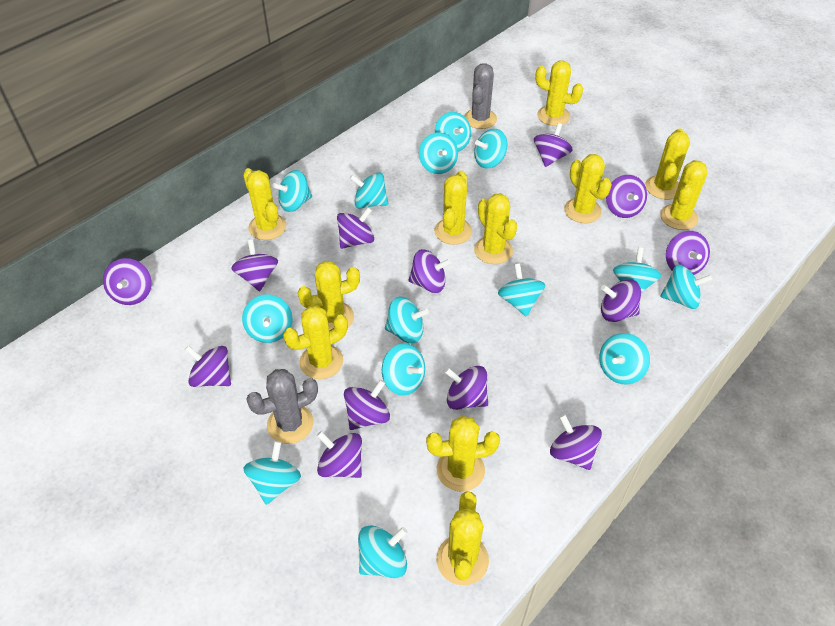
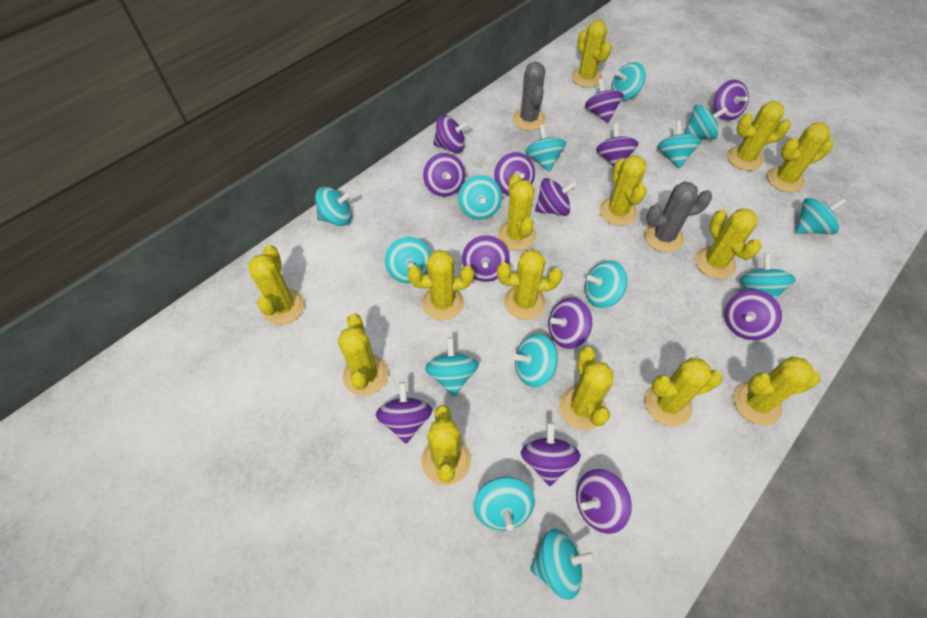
yellow cactus: [243,168,287,240] [283,305,348,379] [298,261,360,330] [426,416,500,492] [434,171,472,245] [436,491,489,585] [474,193,517,264] [535,60,583,126] [564,154,612,223] [645,128,690,200] [660,160,707,230] = 11 -> [248,245,305,325] [338,314,388,396] [407,250,474,320] [421,405,471,485] [497,249,563,320] [498,174,536,250] [559,347,614,430] [571,20,612,87] [599,155,647,226] [645,357,722,426] [695,208,761,279] [727,101,790,171] [734,356,820,425] [767,122,833,193] = 14

